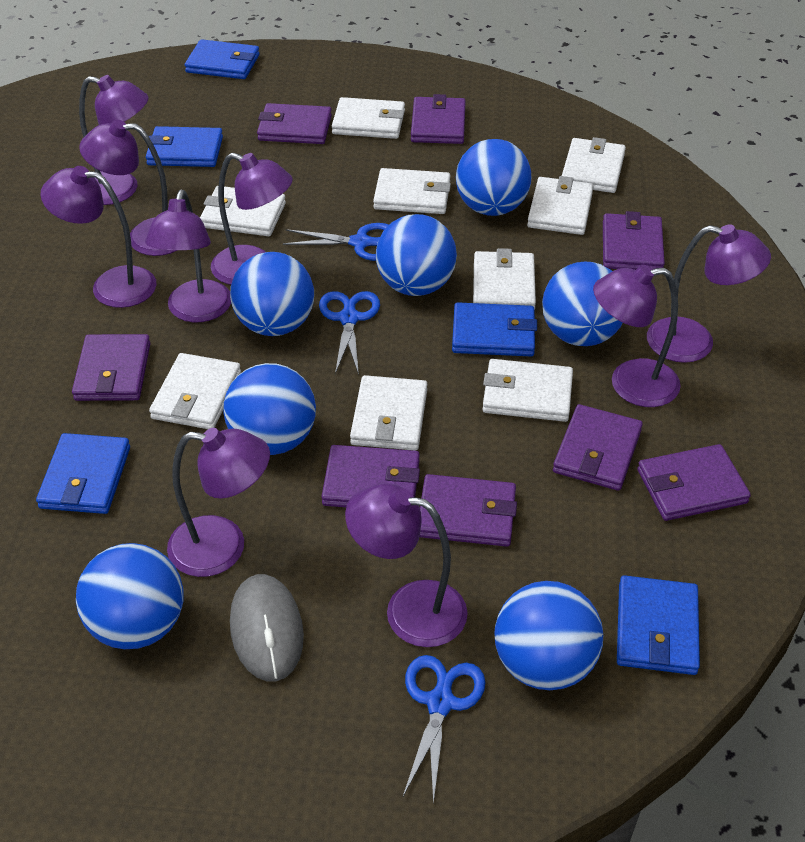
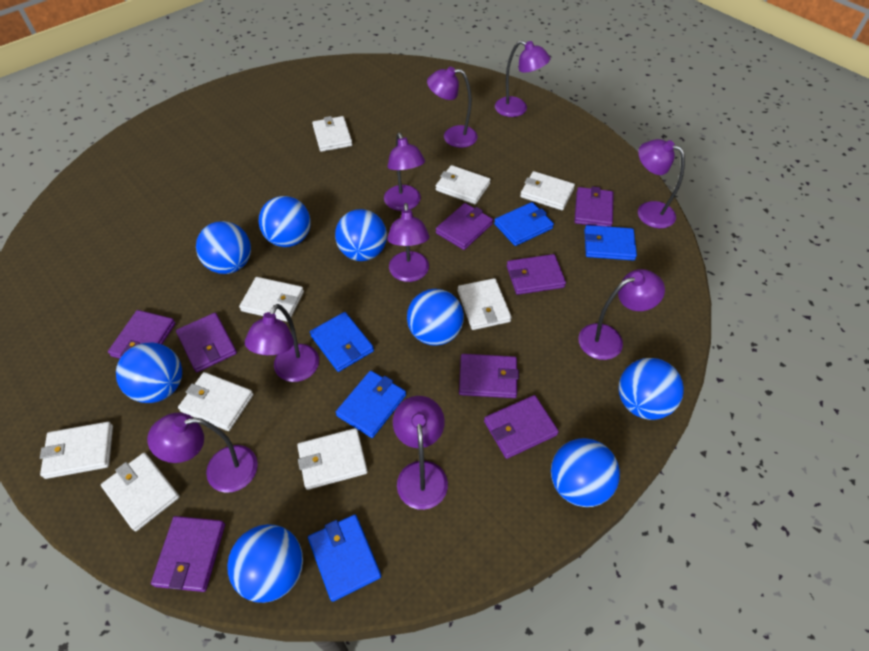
blue ball: [76,543,183,649] [223,363,316,455] [230,252,314,336] [376,214,457,296] [456,139,531,216] [495,581,603,690] [542,261,623,346] = 7 -> [116,342,182,403] [196,221,251,274] [227,524,303,603] [259,196,311,247] [335,209,387,261] [407,289,464,346] [551,438,620,507] [619,358,684,420] = 8
blue scissors: [283,223,389,261] [319,291,380,375] [403,655,485,804] = 3 -> none = 0
grey mouse: [230,574,304,681] = 1 -> none = 0

